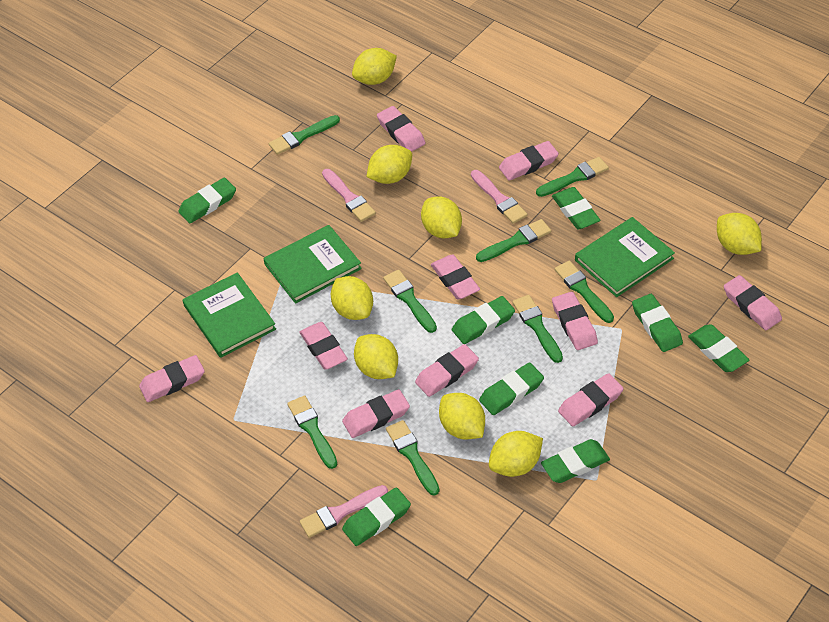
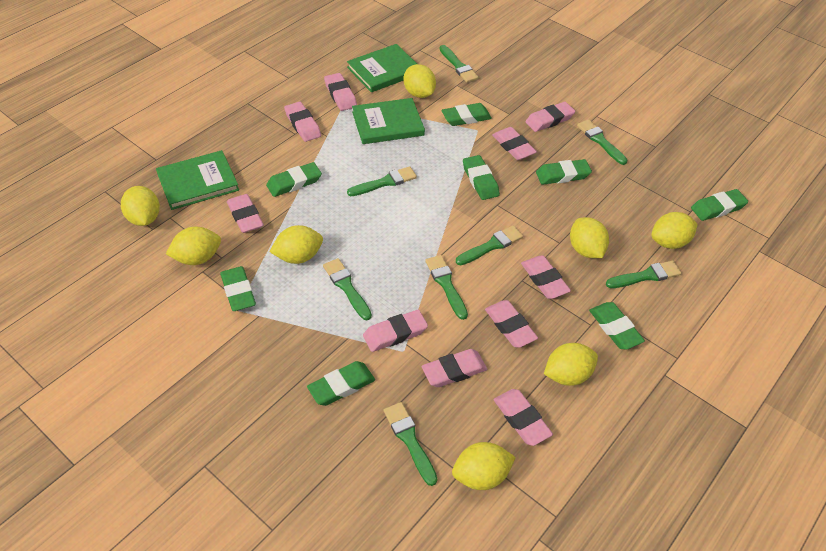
pink brush: [300,485,388,538] [322,169,376,222] [471,170,527,224] = 3 -> none = 0

